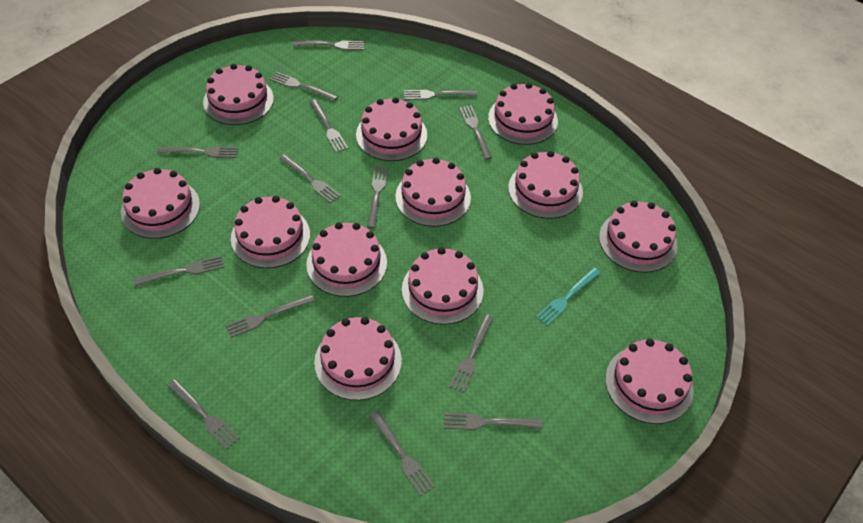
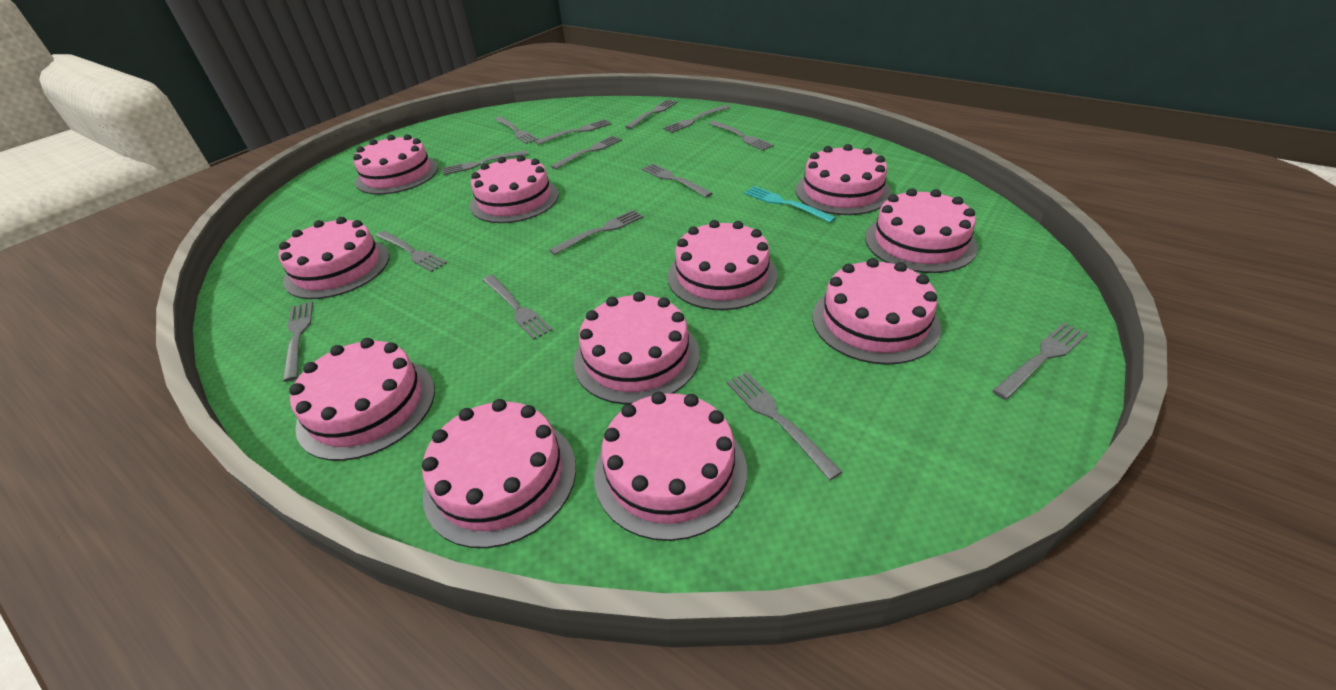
pink cake: [121,168,200,239] [203,64,274,125] [231,196,310,268] [306,222,387,297] [314,317,402,400] [356,97,427,161] [395,158,471,227] [402,247,484,325] [488,83,558,145] [508,151,583,219] [599,201,678,273] [605,339,694,424] = 12 -> [279,217,390,299] [289,338,435,461] [353,134,438,195] [422,399,576,548] [470,155,559,223] [574,292,700,404] [594,392,747,541] [668,220,777,310] [796,144,891,215] [812,258,941,365] [865,188,978,273] = 11

